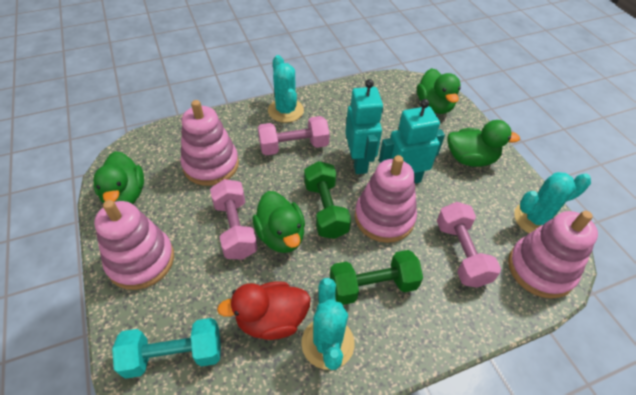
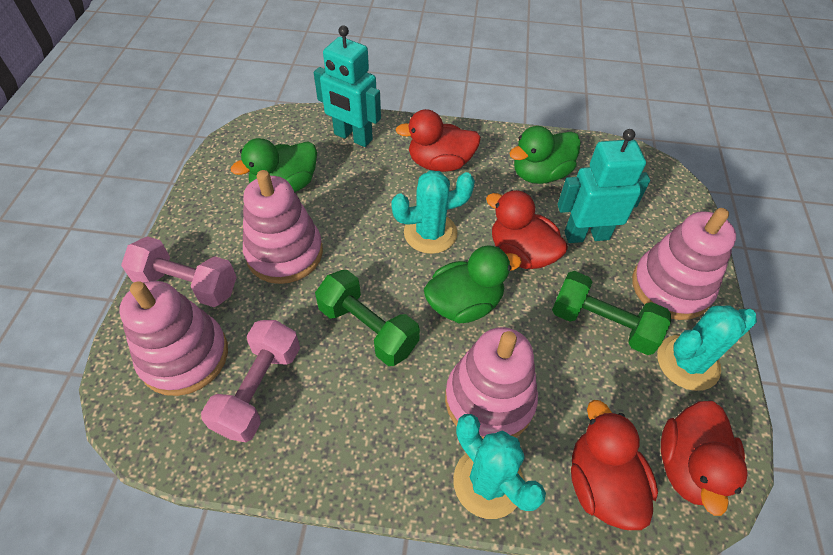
green duck: [93,151,144,204] [253,191,305,253] [417,68,461,114] [447,120,520,167] = 4 -> [231,138,317,192] [424,245,522,324] [509,126,581,184] = 3
pink dumbbell: [210,179,258,260] [258,116,330,155] [437,202,501,288] = 3 -> [121,236,237,307] [201,320,300,442] = 2
red duck: [217,281,311,340] = 1 -> [396,109,481,172] [486,190,568,269] [571,400,658,530] [661,401,748,516] = 4
turquoise dumbbell: [112,318,221,379] = 1 -> none = 0

